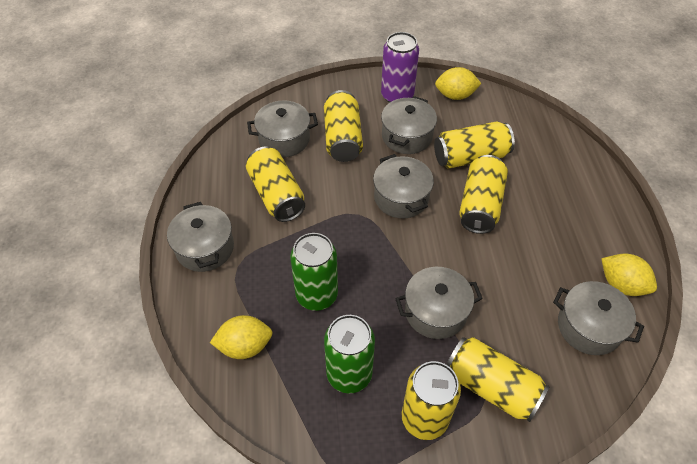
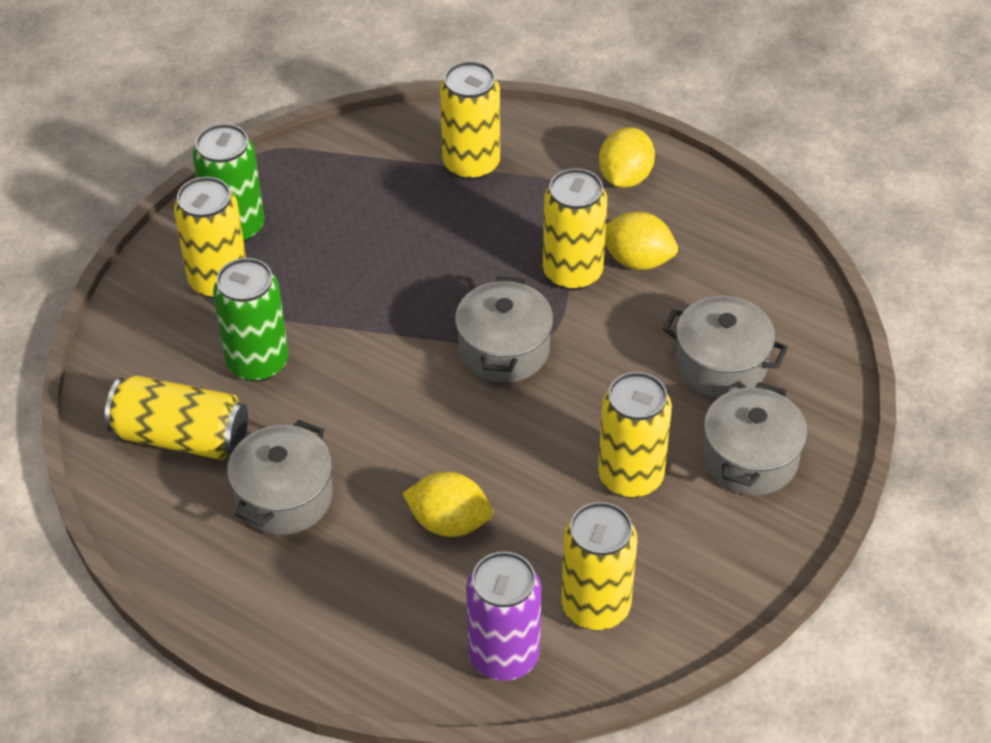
grey pot: [167,202,234,272] [247,101,318,157] [373,154,434,219] [381,96,437,154] [395,267,483,339] [553,281,644,355] = 6 -> [227,420,333,535] [455,277,553,383] [662,296,788,398] [703,382,808,496] = 4

